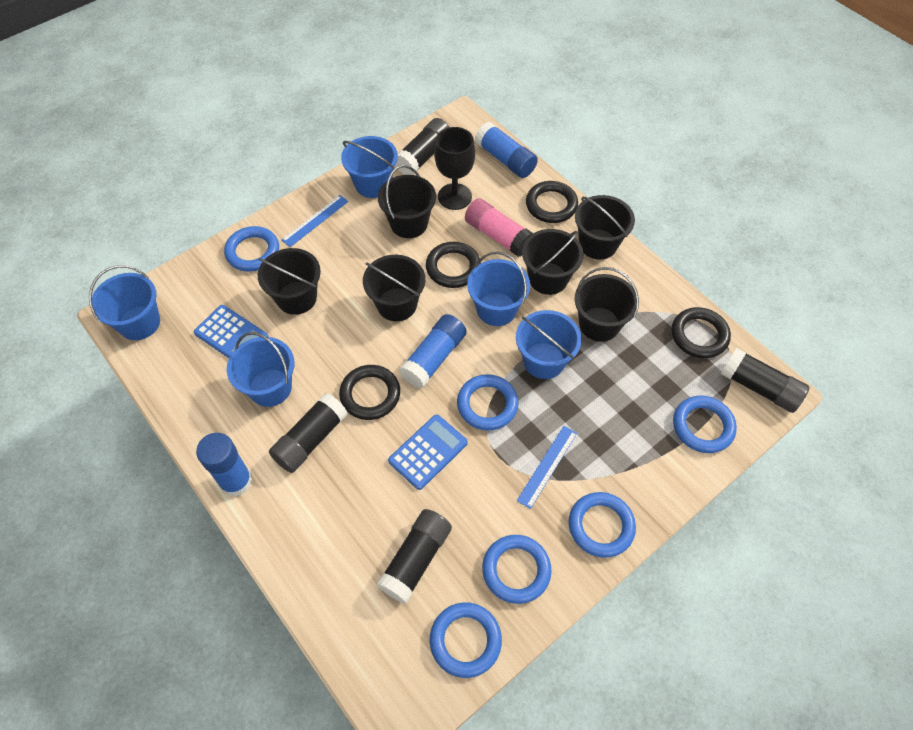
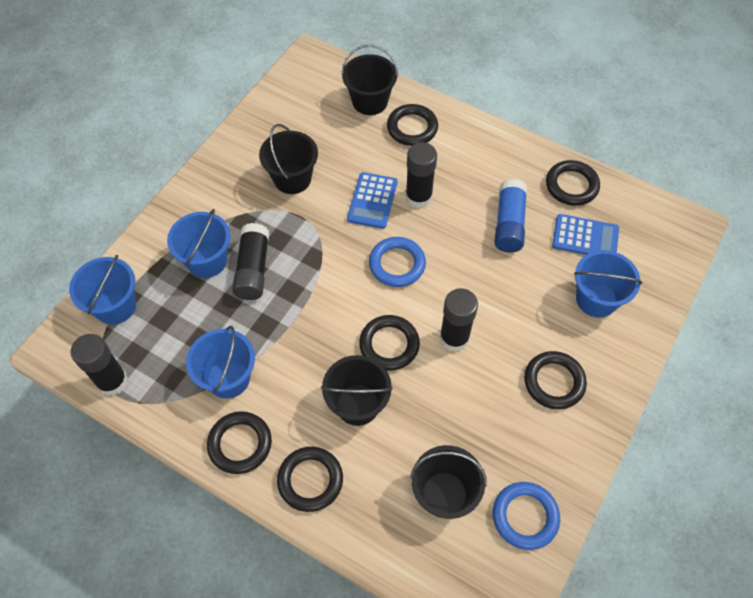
black bucket: [258,248,321,315] [363,255,425,321] [378,165,436,238] [522,229,584,295] [575,195,635,260] [575,267,639,342] = 6 -> [259,124,318,194] [321,355,393,426] [341,44,398,115] [410,445,487,519] = 4
black goblet: [434,127,475,210] = 1 -> none = 0
black ring: [339,365,400,420] [426,242,481,288] [526,181,578,223] [672,307,731,358] = 4 -> [207,411,272,474] [277,447,343,512] [359,315,420,371] [387,104,438,146] [524,351,587,409] [546,160,600,206] = 6
blue bucket: [89,265,160,340] [227,332,295,407] [341,136,398,198] [467,251,530,326] [516,310,582,379] = 5 -> [69,255,136,325] [167,209,231,278] [186,326,255,399] [574,250,642,318] = 4
blue glue stick: [196,433,253,497] [399,314,467,389] [475,122,538,178] = 3 -> [494,179,527,253] = 1
blue ring: [224,226,279,272] [430,602,502,678] [457,374,519,431] [482,535,551,604] [569,492,636,558] [673,395,737,453] = 6 -> [369,237,426,287] [493,482,560,550] = 2
blue ruler: [281,195,349,247] [517,426,577,509] = 2 -> none = 0
pink glue stick: [465,198,533,257] = 1 -> none = 0

